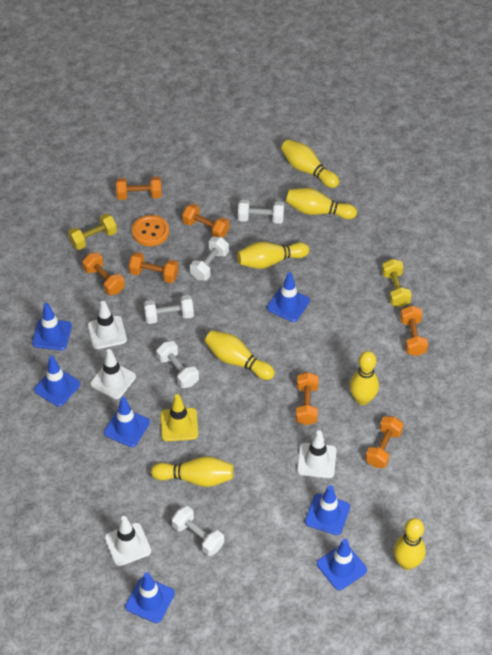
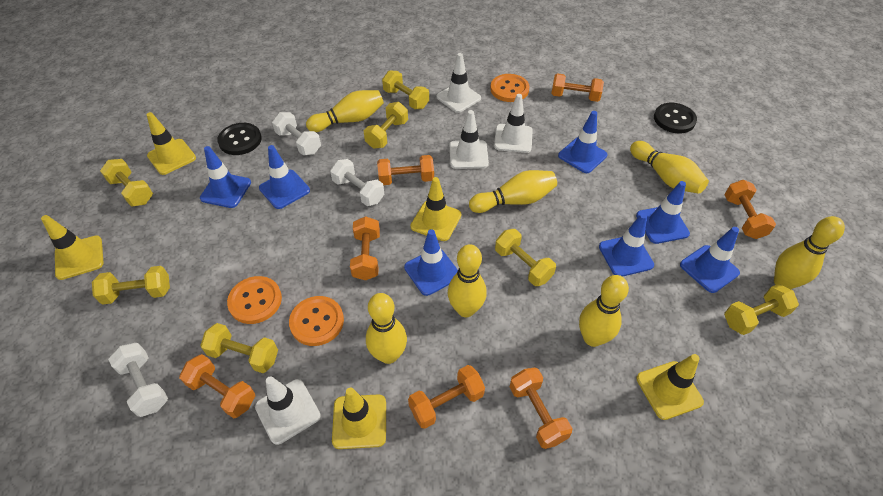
black button: none = 0 -> [217,123,262,155] [654,103,697,133] = 2
orange button: [132,215,169,246] = 1 -> [227,276,282,324] [289,296,344,346] [490,74,530,102] = 3
white dumbbell: [144,295,194,324] [156,341,199,388] [172,506,224,556] [190,237,229,281] [238,199,284,224] = 5 -> [108,343,168,417] [272,112,321,155] [330,159,384,206] = 3
yellow dumbbell: [68,213,117,250] [382,259,412,307] = 2 -> [92,266,170,305] [100,159,153,207] [200,323,278,373] [364,102,408,149] [382,70,429,109] [495,229,556,286] [724,284,799,335] = 7
yellow traffic cone: [161,394,198,441] = 1 -> [41,215,104,280] [147,112,196,175] [332,388,386,449] [410,177,461,241] [636,354,704,420] = 5

